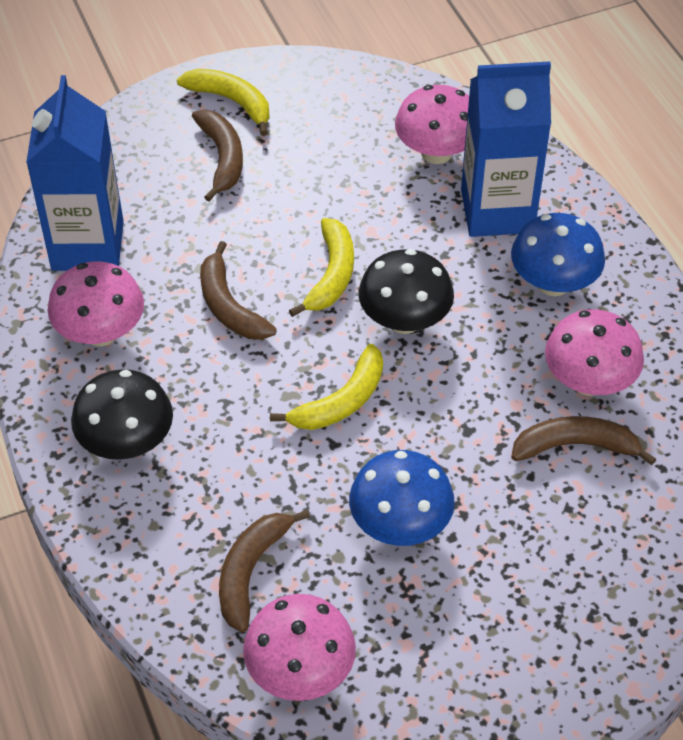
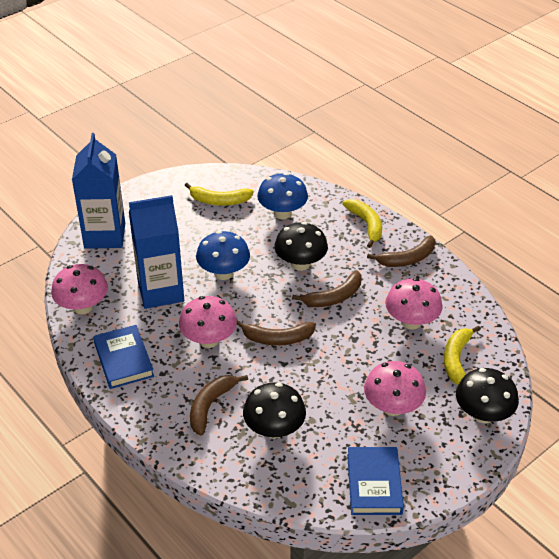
black mushroom: [71,369,173,460] [359,249,454,334] = 2 -> [243,382,306,439] [274,222,328,271] [456,368,519,423] = 3
blue book: none = 0 -> [93,325,154,389] [347,447,404,515] = 2

